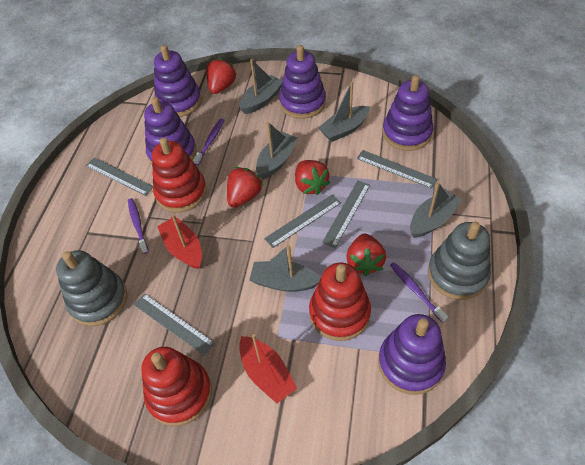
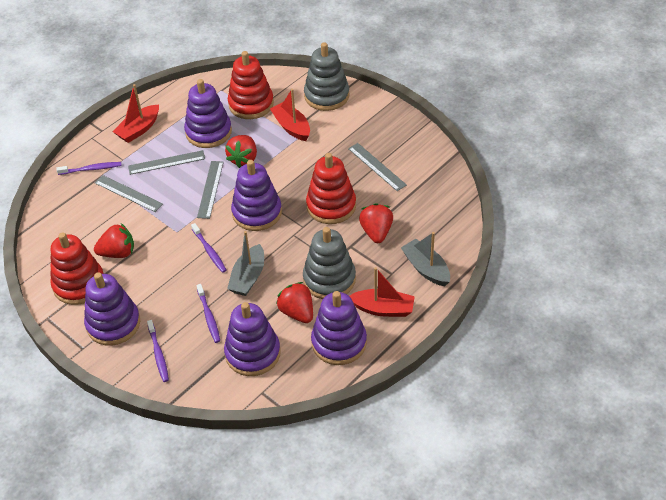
grey boat: [239,59,283,114] [249,244,321,292] [256,122,298,180] [318,81,370,142] [410,182,462,238] = 5 -> [227,231,264,296] [401,232,450,286] = 2
grey ruler: [86,157,153,196] [134,293,215,356] [264,194,341,248] [322,181,370,248] [357,150,437,189] = 5 -> [95,175,163,212] [128,150,205,175] [197,161,224,219] [348,143,407,191] = 4
purple toothbrush: [128,198,149,254] [193,118,224,165] [390,262,448,323] = 3 -> [56,162,121,175] [147,320,169,382] [191,223,227,273] [196,284,220,343] = 4
red boat: [157,214,202,269] [239,334,297,404] = 2 -> [113,84,159,143] [270,89,310,141] [350,267,415,317] = 3

